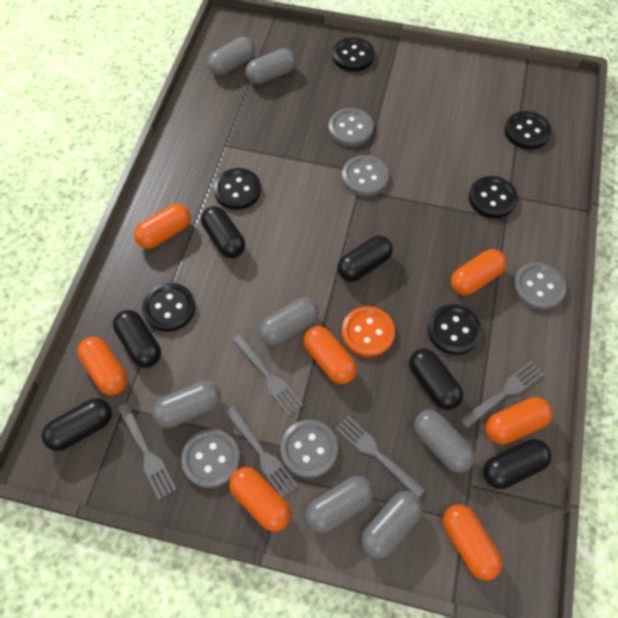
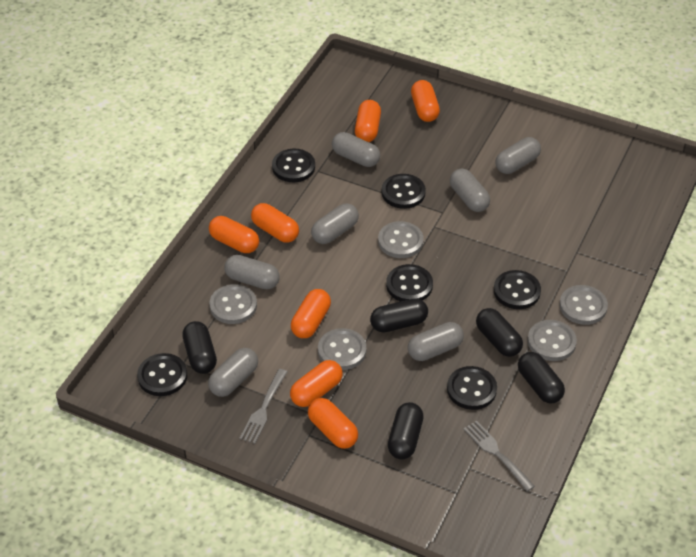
black capsule: [42,398,112,451] [113,310,161,368] [201,206,245,258] [338,236,393,282] [409,349,463,410] [483,439,552,489] = 6 -> [182,321,217,374] [370,298,428,333] [388,402,424,459] [476,308,523,357] [518,352,565,403] = 5
grey fork: [118,403,177,500] [225,406,298,498] [233,334,303,416] [335,416,425,497] [460,361,544,428] = 5 -> [239,369,287,444] [464,421,535,492] = 2
orange button: [342,306,395,357] = 1 -> none = 0

